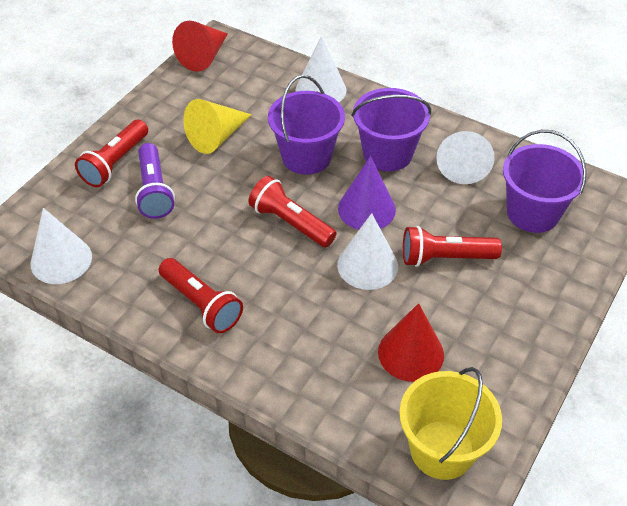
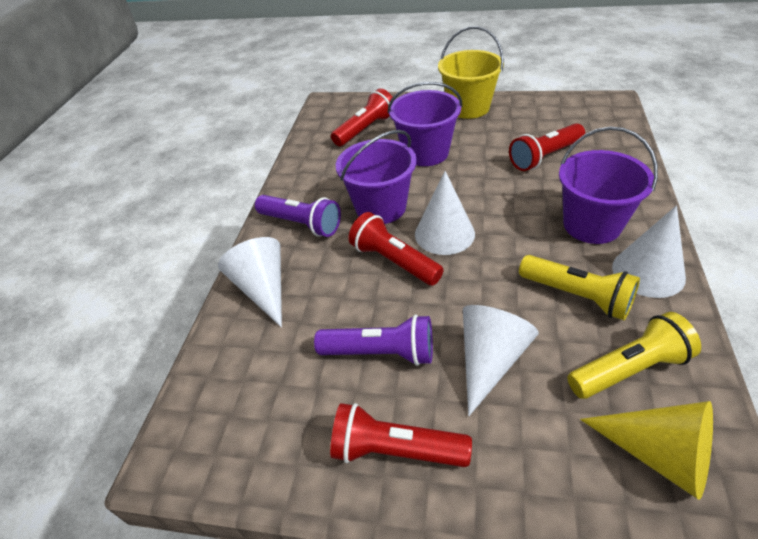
purple cone: [338,156,396,230] = 1 -> none = 0
purple flashlight: [135,143,175,219] = 1 -> [255,195,341,237] [314,314,433,366] = 2
red cone: [172,21,228,72] [378,303,444,382] = 2 -> none = 0
yellow flashlight: none = 0 -> [519,255,640,320] [567,312,701,399] = 2

